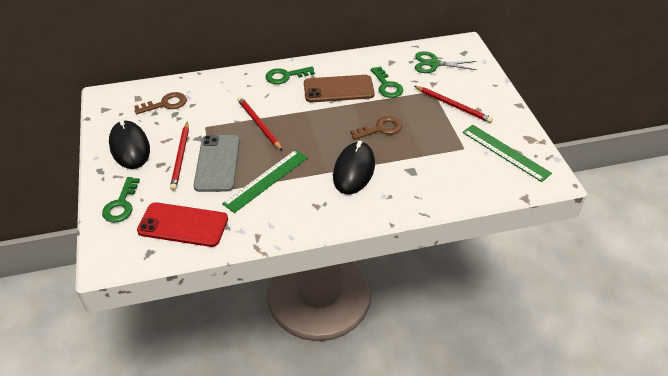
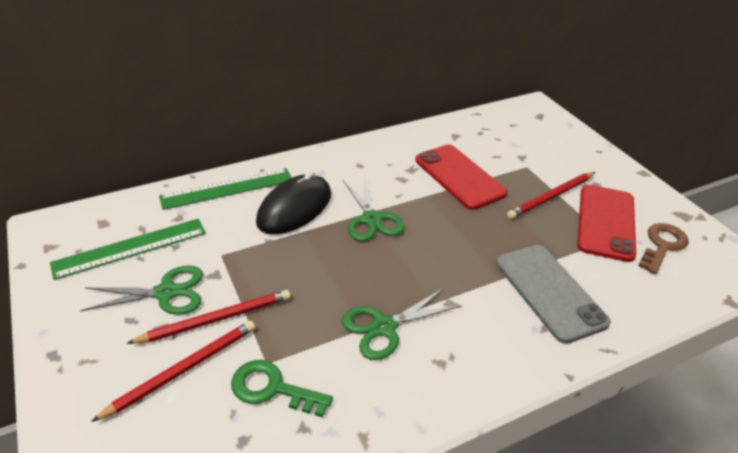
black mouse: [109,119,150,169] [333,140,375,195] = 2 -> [256,171,331,234] = 1
brown key: [134,92,187,114] [350,116,402,140] = 2 -> [638,223,689,274] = 1
brown phone: [304,75,375,102] = 1 -> none = 0
green key: [102,177,140,223] [265,66,315,84] [371,66,403,98] = 3 -> [231,360,333,417] = 1
green scissors: [415,51,477,73] = 1 -> [80,265,203,315] [342,288,461,360] [343,177,404,241] = 3
red phone: [137,202,228,247] = 1 -> [415,144,508,210] [577,185,636,262] = 2

